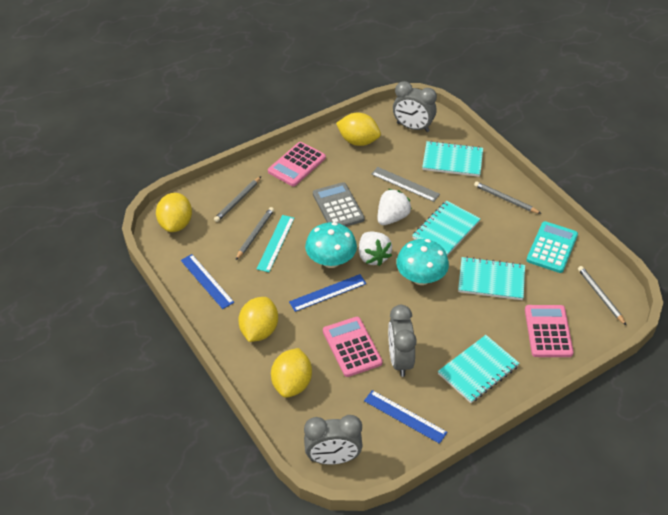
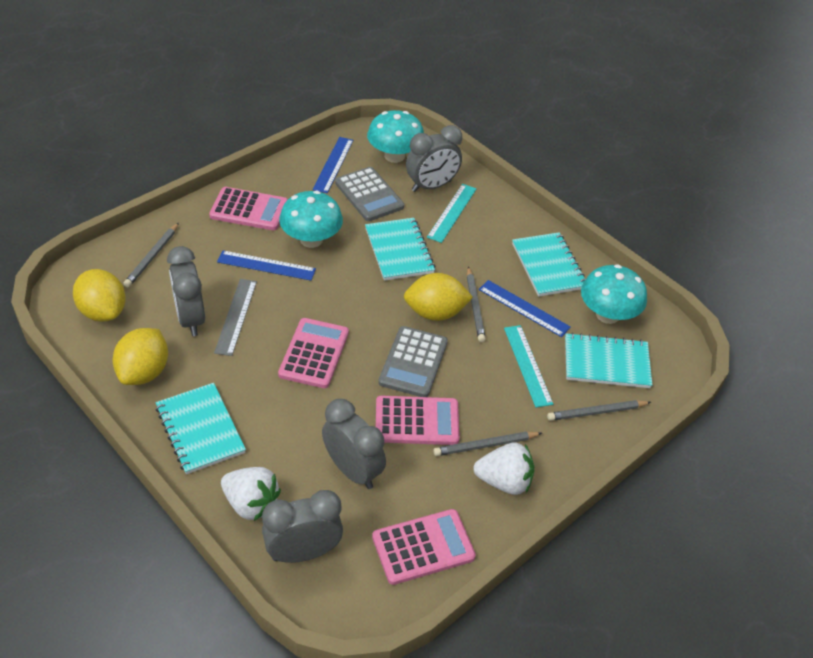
grey calculator: [313,182,365,227] = 1 -> [335,167,404,221] [378,326,448,397] = 2
grey clock: [304,415,363,465] [388,305,417,377] [393,81,437,132] = 3 -> [167,246,205,336] [262,490,343,563] [322,399,386,489] [406,125,462,192] = 4
pink calculator: [268,142,326,186] [323,317,383,377] [525,305,574,357] = 3 -> [209,187,288,231] [278,318,349,388] [372,509,476,585] [376,396,460,445] = 4
turquoise calculator: [526,221,578,273] = 1 -> none = 0
turquoise mushroom: [305,222,357,268] [396,239,449,285] = 2 -> [279,191,343,248] [367,110,424,163] [581,264,647,324] = 3
turquoise ruler: [257,215,294,272] = 1 -> [427,184,476,243] [504,325,553,407] = 2
yellow lemon: [156,193,192,232] [238,297,278,342] [271,348,312,398] [336,113,381,146] = 4 -> [73,269,126,322] [112,328,168,385] [404,273,473,321] = 3

